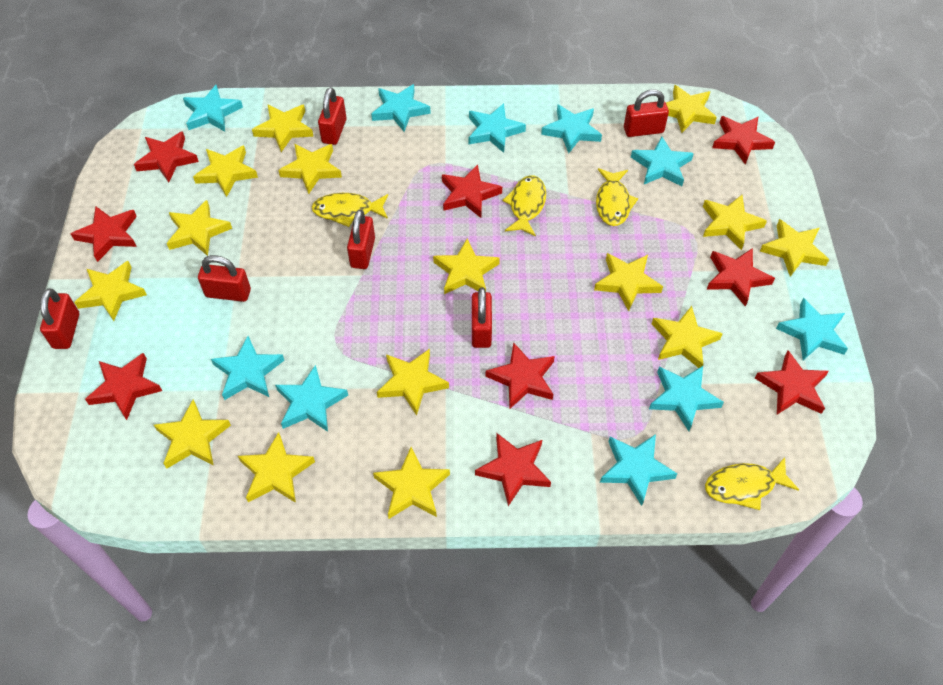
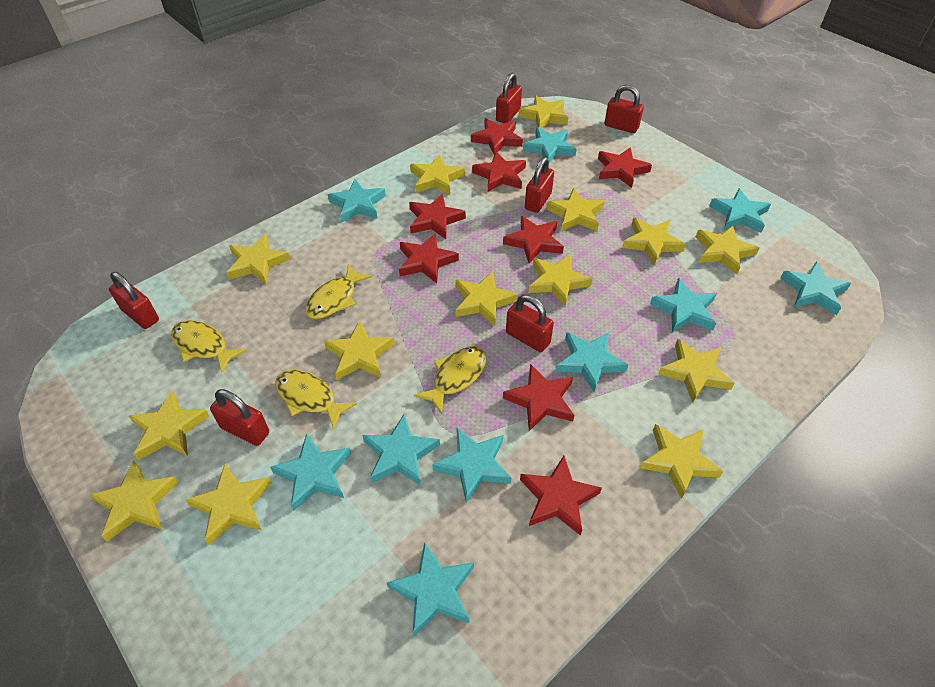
red star: [71,206,137,262] [85,353,162,420] [134,131,199,182] [442,164,502,218] [475,433,551,506] [486,342,555,409] [707,248,775,307] [712,116,775,165] [755,350,829,415] = 9 -> [399,233,459,283] [409,194,466,239] [471,118,523,155] [472,151,526,192] [503,216,564,263] [503,364,574,431] [520,456,602,536] [598,147,652,188] = 8
yellow star: [74,261,147,321] [154,399,231,469] [167,200,232,256] [193,145,258,197] [238,432,315,503] [252,104,314,152] [278,144,342,194] [373,447,450,519] [377,349,449,415] [433,239,500,294] [594,253,663,311] [652,306,723,368] [666,85,717,133] [703,195,767,250] [760,219,829,277] = 15 -> [89,460,179,542] [129,391,210,460] [186,464,272,545] [226,234,290,284] [324,320,395,380] [410,154,465,195] [455,271,518,326] [518,95,568,129] [529,255,592,306] [546,188,605,232] [622,218,686,265] [640,424,724,499] [658,339,735,402] [696,226,759,274] = 14

